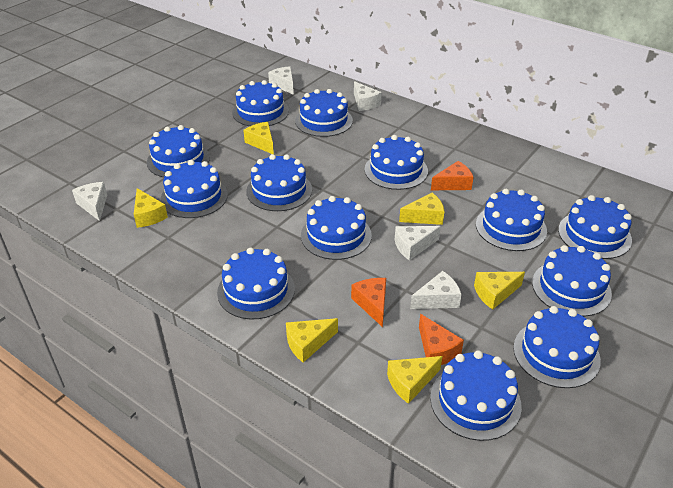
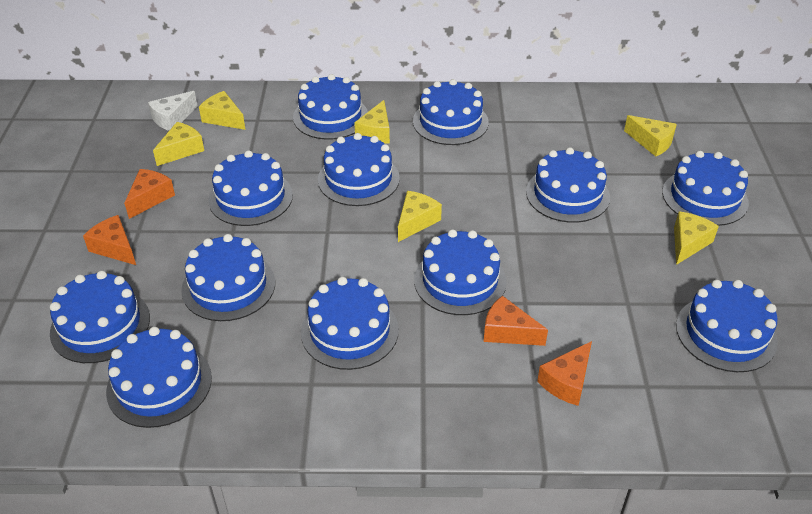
blue cake: [147,125,210,178] [161,160,228,218] [217,248,295,319] [232,80,289,126] [246,154,312,211] [295,89,353,137] [301,196,372,260] [365,135,428,190] [430,350,522,441] [476,189,547,251] [513,306,601,388] [532,245,612,317] [558,195,632,259] = 13 -> [50,271,150,363] [106,327,212,428] [181,234,275,321] [208,150,293,226] [293,74,368,140] [301,277,399,370] [318,133,400,206] [413,79,489,145] [414,229,507,315] [526,147,610,223] [662,151,749,226] [676,280,778,372] = 12
orange cheese: [351,278,386,327] [419,314,464,365] [431,161,474,190] = 3 -> [83,215,136,265] [124,169,175,219] [484,295,548,346] [537,341,592,406] = 4
white cheese: [72,182,107,221] [268,66,294,95] [354,81,382,111] [395,226,441,261] [410,271,462,309] = 5 -> [148,91,198,131] = 1

